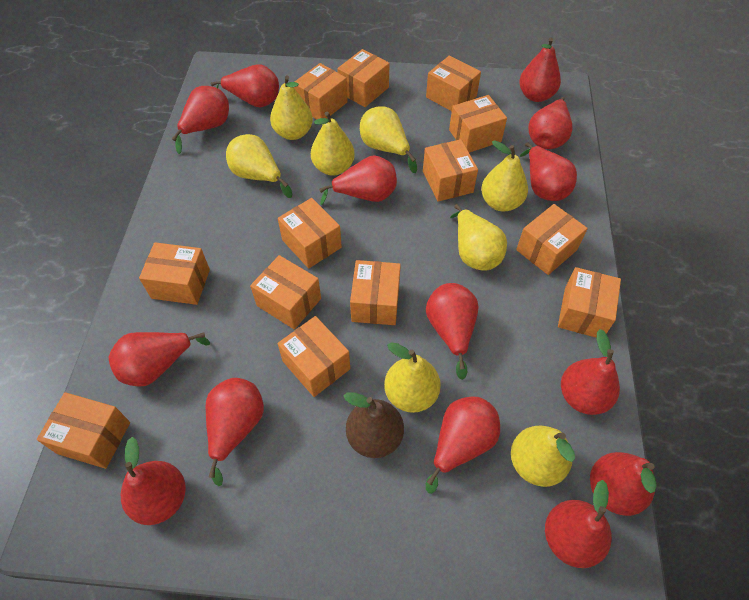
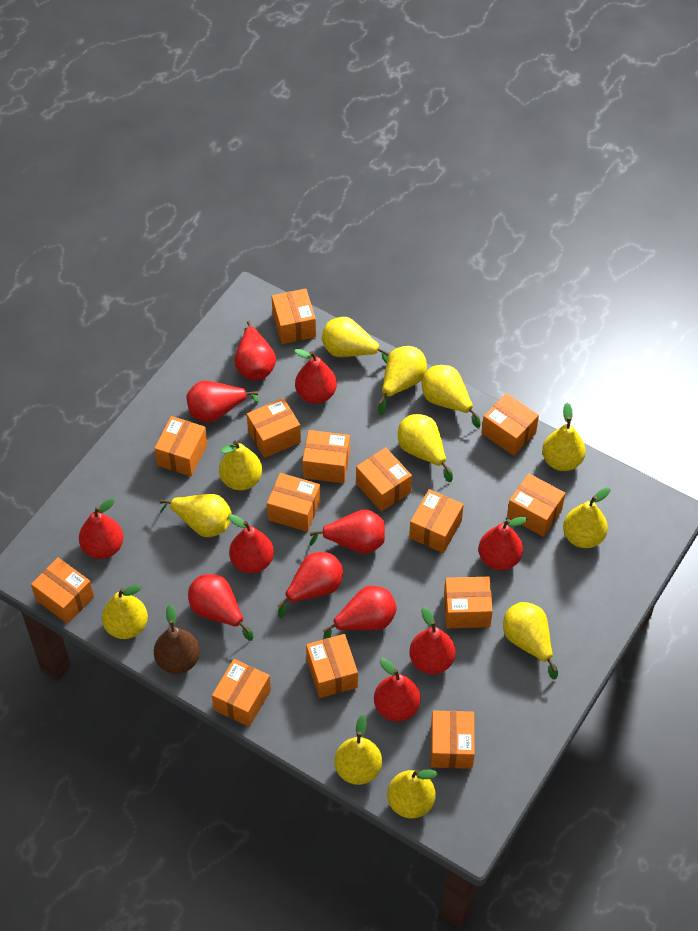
orange box: [37,392,130,469] [139,242,210,305] [250,255,321,329] [277,316,350,397] [278,198,342,269] [294,63,348,120] [337,49,390,107] [350,260,401,325] [423,139,478,202] [426,55,481,111] [449,95,507,153] [516,204,588,275] [558,267,621,338] = 13 -> [31,557,94,624] [154,416,208,476] [212,659,271,727] [247,398,301,458] [267,473,320,532] [272,289,316,344] [302,430,350,483] [306,634,358,698] [356,447,412,512] [409,489,464,553] [431,711,475,769] [444,577,493,628] [482,393,539,456] [507,473,565,537] = 14
red pear: [109,332,210,387] [121,437,186,525] [172,86,229,154] [205,378,264,486] [211,64,279,107] [319,155,397,205] [426,283,479,380] [426,397,500,494] [519,37,561,102] [520,142,577,201] [528,97,572,149] [545,480,612,568] [561,329,620,415] [590,452,657,516] = 14 -> [79,498,123,559] [186,380,259,423] [188,574,254,641] [229,514,274,573] [235,321,276,381] [278,552,343,618] [294,349,337,404] [309,510,385,554] [323,586,397,639] [374,658,421,722] [409,607,456,674] [479,517,527,570] = 12
yellow pear: [226,134,293,198] [270,76,313,140] [311,111,355,176] [360,106,417,173] [384,342,441,413] [450,204,507,270] [481,140,528,212] [511,426,575,487] = 8 -> [102,585,148,639] [160,494,232,537] [219,441,262,491] [322,317,390,364] [334,715,382,785] [378,346,427,415] [387,769,438,818] [398,414,453,482] [422,365,481,428] [503,602,558,679] [542,403,586,471] [563,487,610,548] = 12

